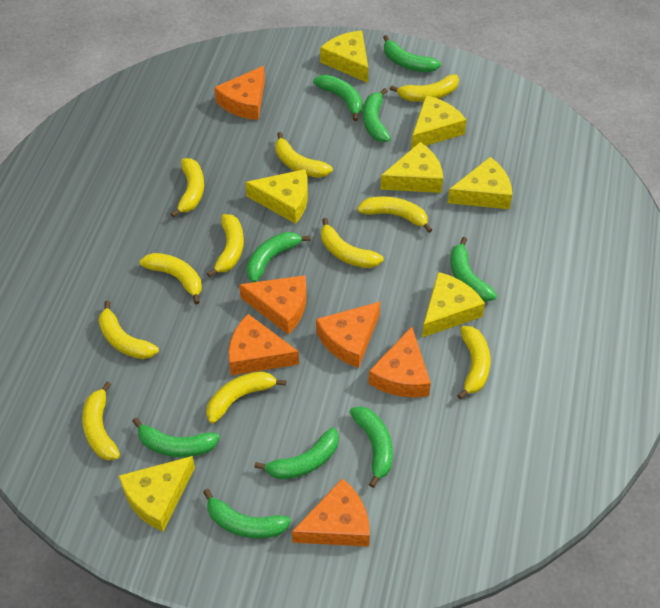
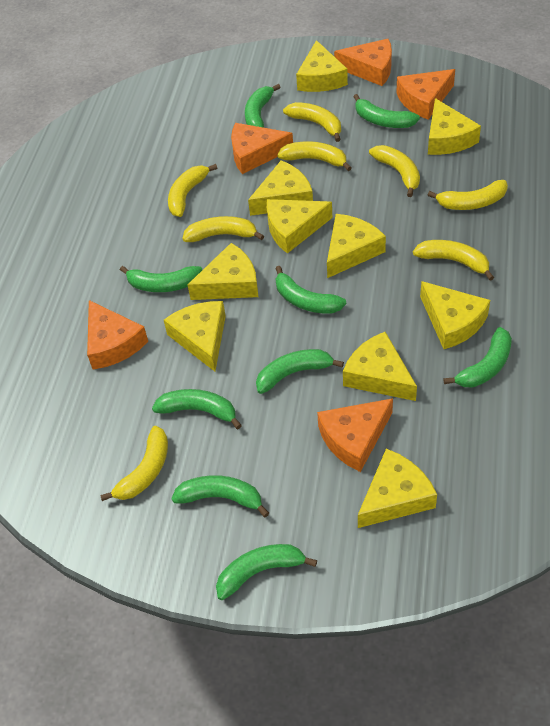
orange cheese: [214,66,265,120] [229,314,299,375] [239,275,307,334] [292,478,370,547] [316,301,381,368] [368,327,431,397] = 6 -> [87,300,148,369] [231,123,293,174] [317,398,393,472] [334,39,392,86] [396,69,455,120] = 5
yellow banana: [82,382,120,461] [98,301,159,359] [140,253,202,304] [171,158,204,218] [206,371,287,424] [207,214,244,278] [275,132,333,178] [321,218,384,268] [357,196,432,233] [390,74,459,102] [457,326,490,400] = 11 -> [100,426,168,501] [168,164,217,217] [182,216,264,242] [277,141,352,171] [283,102,341,142] [369,145,420,197] [413,240,494,280] [428,180,508,210] = 8
yellow cheese: [119,456,195,531] [245,169,308,224] [320,30,368,83] [380,142,443,193] [411,95,467,149] [422,272,485,337] [448,157,512,209] = 7 -> [164,301,226,371] [187,243,258,300] [248,160,313,216] [267,199,332,254] [296,40,348,92] [327,214,386,278] [343,332,417,401] [358,449,437,528] [420,281,490,349] [428,98,481,155] = 10

